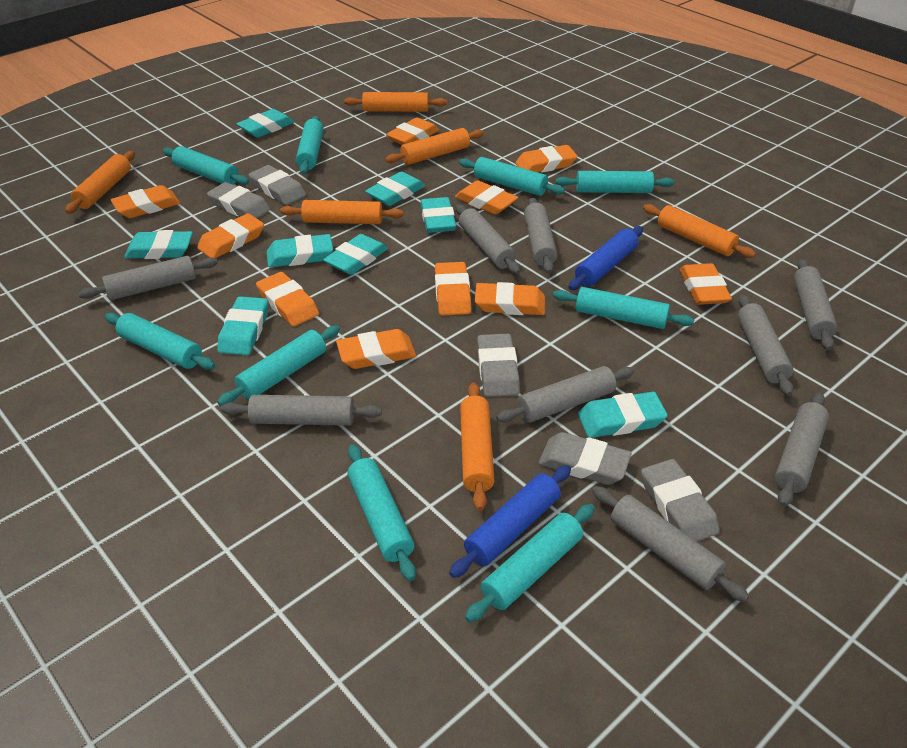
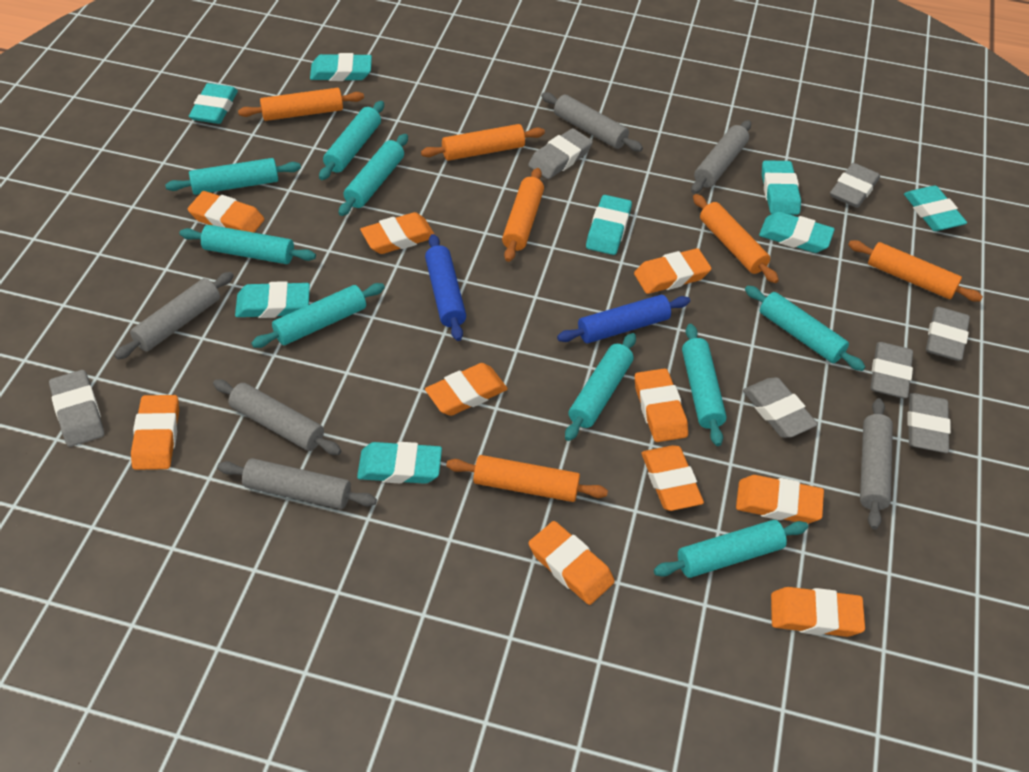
grey eraser: [207,182,270,218] [249,165,306,205] [477,334,520,397] [539,432,632,485] [641,459,719,542] = 5 -> [49,370,104,447] [528,128,593,179] [743,377,818,438] [830,163,880,208] [871,342,913,398] [907,393,951,453] [926,307,970,361] = 7
grey rolling pin: [79,256,218,300] [221,395,382,426] [456,205,520,274] [496,366,635,423] [524,197,558,274] [592,486,749,602] [737,294,793,396] [775,392,829,507] [794,259,838,350] = 9 -> [114,272,234,360] [213,379,341,455] [217,458,377,509] [541,92,643,152] [691,120,751,194] [860,398,893,529] = 6

